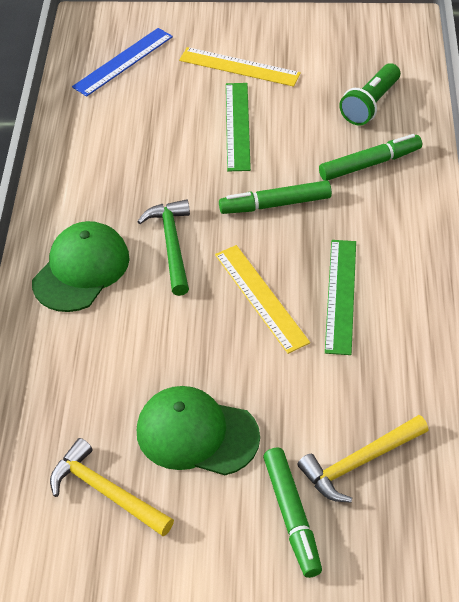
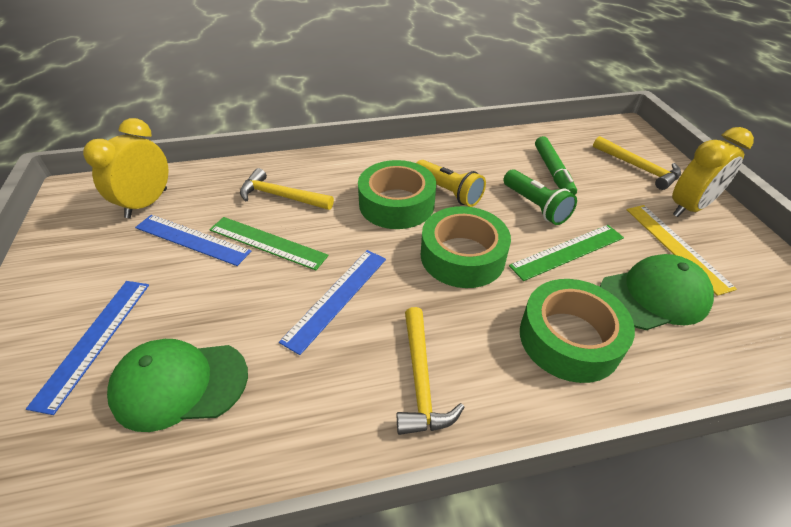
blue ruler: [72,28,173,97] = 1 -> [26,281,149,415] [135,215,251,266] [279,250,386,355] = 3
green hammer: [137,199,190,296] = 1 -> none = 0
green marker: [219,180,332,214] [263,448,322,578] [319,134,422,181] = 3 -> [535,136,577,195] = 1
green tape: none = 0 -> [358,160,436,229] [421,206,511,288] [520,279,635,383] = 3
yellow clock: none = 0 -> [83,118,168,218] [672,127,754,217] = 2
yellow flashlight: none = 0 -> [416,160,486,207] = 1
yellow hammer: [50,438,174,536] [298,415,429,503] = 2 -> [240,168,334,210] [397,307,464,435] [593,136,681,190] = 3
yellow ruler: [179,47,301,87] [215,245,310,354] = 2 -> [627,205,737,296] = 1

